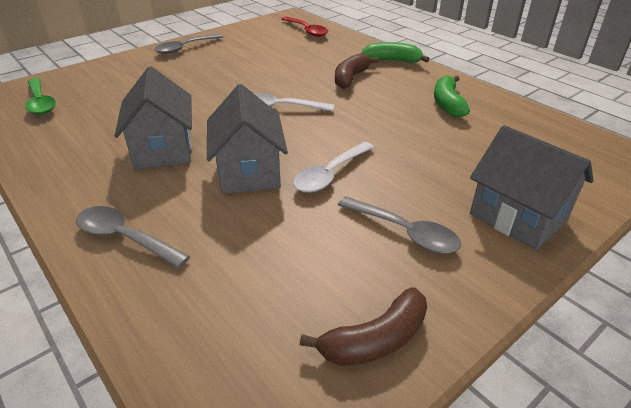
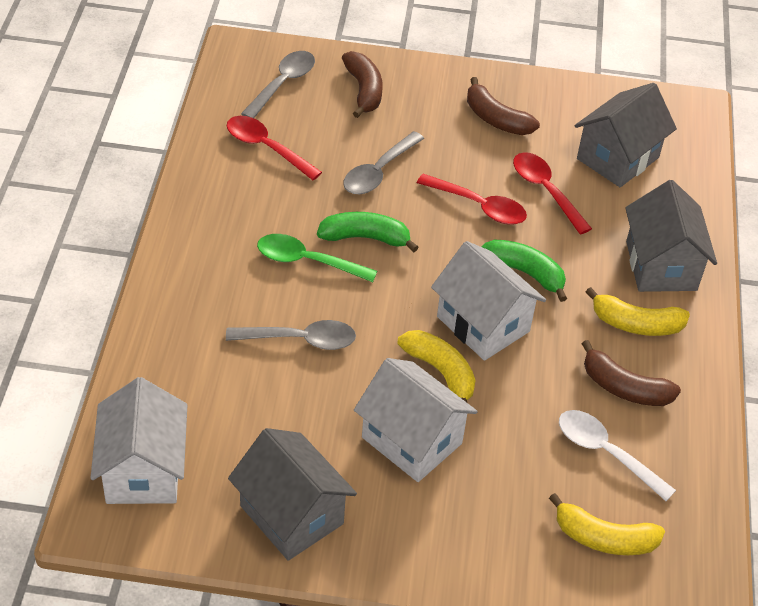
brown banana: [300,287,427,366] [335,53,379,89] = 2 -> [342,51,383,118] [467,77,540,135] [582,340,681,406] = 3
red spoon: [281,16,328,37] = 1 -> [227,116,322,180] [417,174,527,225] [513,152,592,235] = 3
white house: none = 0 -> [91,377,187,504] [354,358,478,482] [431,241,546,361] = 3
white spoon: [254,93,334,112] [293,142,374,193] = 2 -> [559,410,676,501] = 1
yellow banana: none = 0 -> [397,330,476,402] [549,493,665,555] [586,287,690,336] = 3

